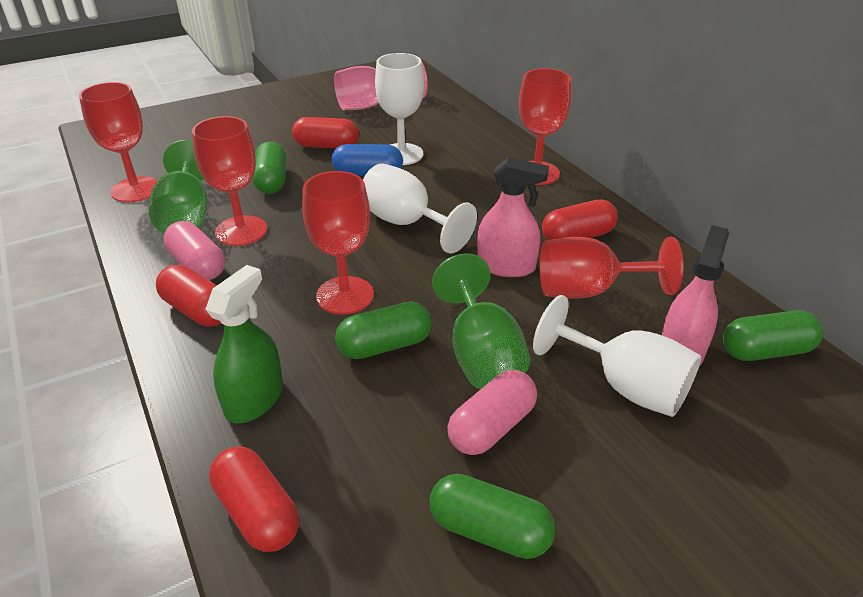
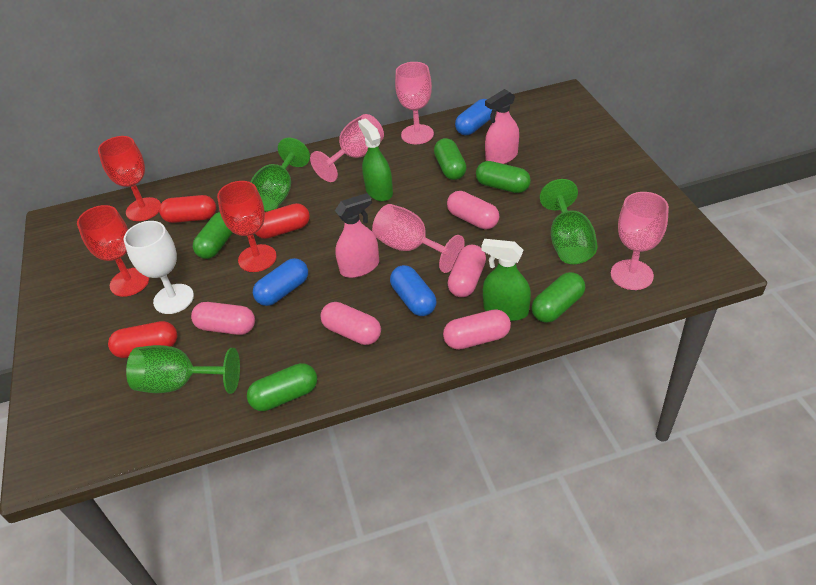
blue capsule: [331,144,403,176] = 1 -> [253,258,308,306] [390,265,436,316] [455,99,492,135] = 3
green capsule: [252,142,286,194] [335,302,432,359] [429,474,555,559] [723,310,823,361] = 4 -> [193,212,233,259] [247,363,317,411] [434,138,467,180] [476,161,531,193] [532,272,585,323] = 5
green goblet: [149,140,208,234] [432,253,530,389] = 2 -> [126,345,240,394] [250,138,310,211] [540,179,598,264] = 3
green spray bottle: [206,265,283,423] = 1 -> [358,118,393,201] [482,239,531,321] = 2
pink capsule: [164,221,225,280] [447,370,537,455] = 2 -> [191,302,255,335] [320,302,381,345] [443,309,511,350] [447,191,499,230] [447,245,486,297] = 5
pink goblet: [334,63,428,110] = 1 -> [310,114,384,182] [372,204,465,273] [395,62,434,144] [611,192,669,290] = 4
red capsule: [156,265,221,327] [209,446,299,552] [292,117,359,149] [542,199,618,240] = 4 -> [108,321,177,358] [159,195,216,223] [255,203,310,239] = 3
red goblet: [79,82,158,202] [192,116,267,246] [302,171,374,315] [519,68,571,185] [540,237,683,299] = 5 -> [77,205,149,297] [98,136,161,221] [217,181,277,272] = 3
white goblet: [363,163,477,253] [375,53,424,165] [533,295,701,417] = 3 -> [124,221,194,314] = 1

